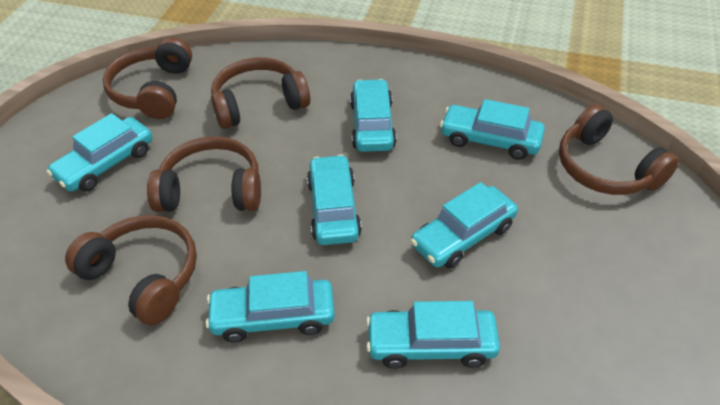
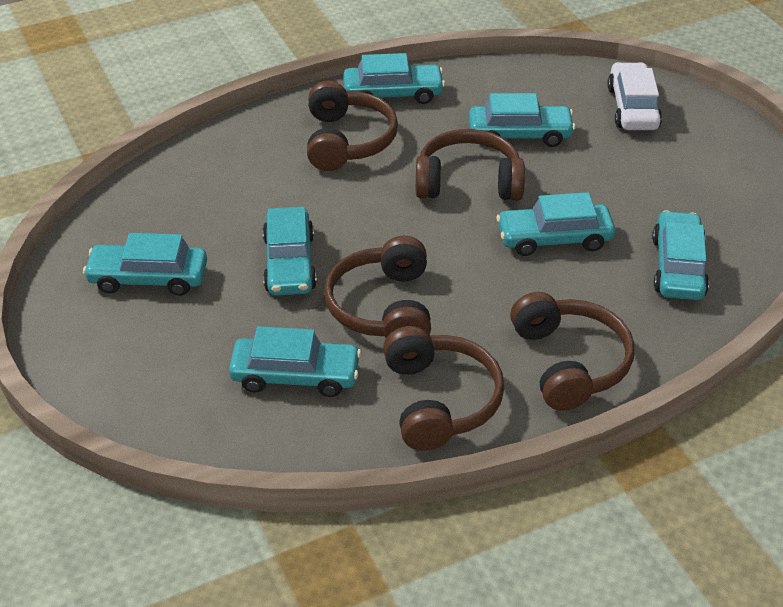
white car: none = 0 -> [607,62,662,130] = 1

